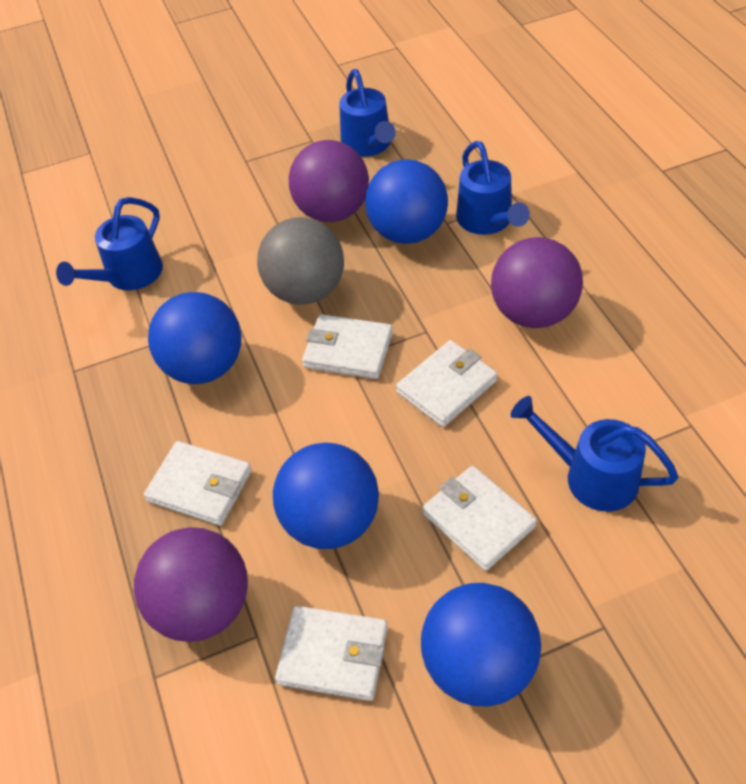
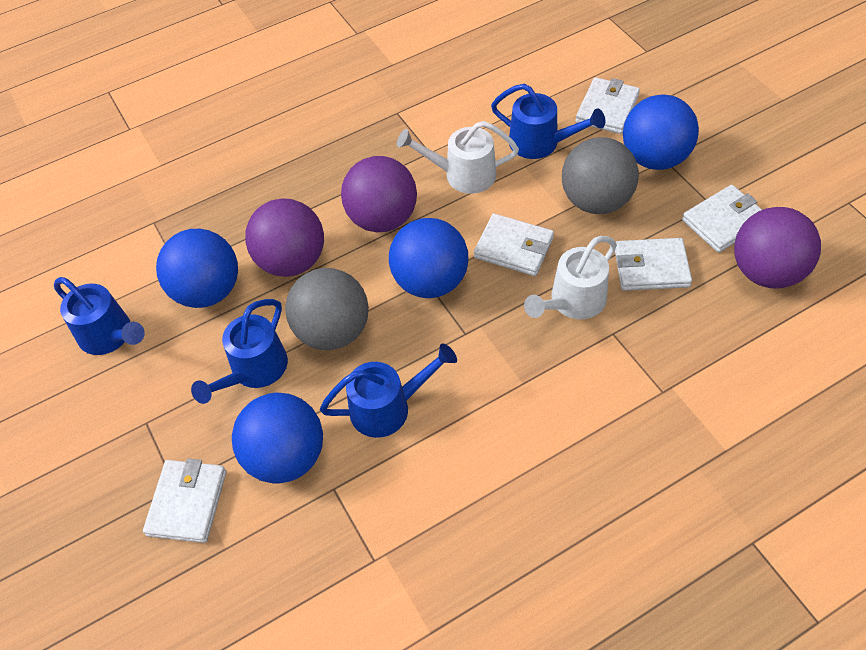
grey ball: [257,217,344,305] = 1 -> [285,268,369,350] [562,137,639,214] = 2
white watering can: none = 0 -> [397,121,519,194] [524,236,617,319] = 2

